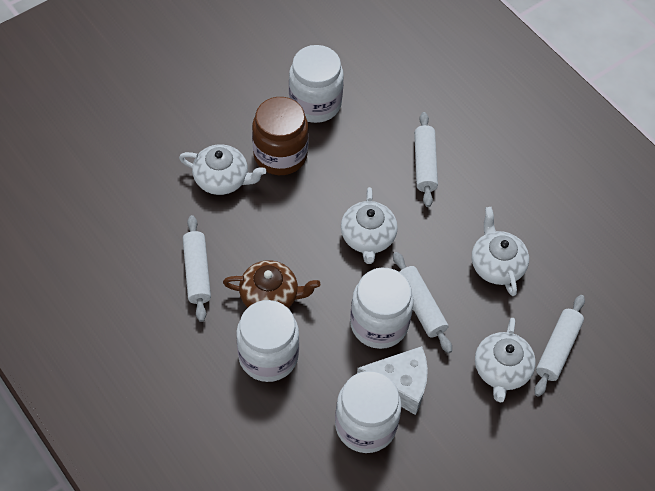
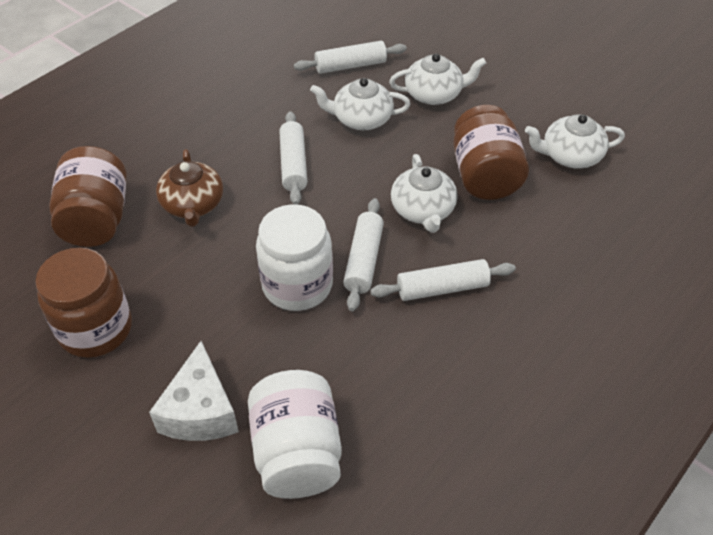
brown jar: [252,97,309,175] = 1 -> [35,248,132,358] [49,146,127,247] [453,105,529,200] = 3
white jar: [236,300,299,382] [289,45,344,123] [335,371,402,453] [350,268,414,349] = 4 -> [248,370,342,499] [256,204,333,311] = 2

